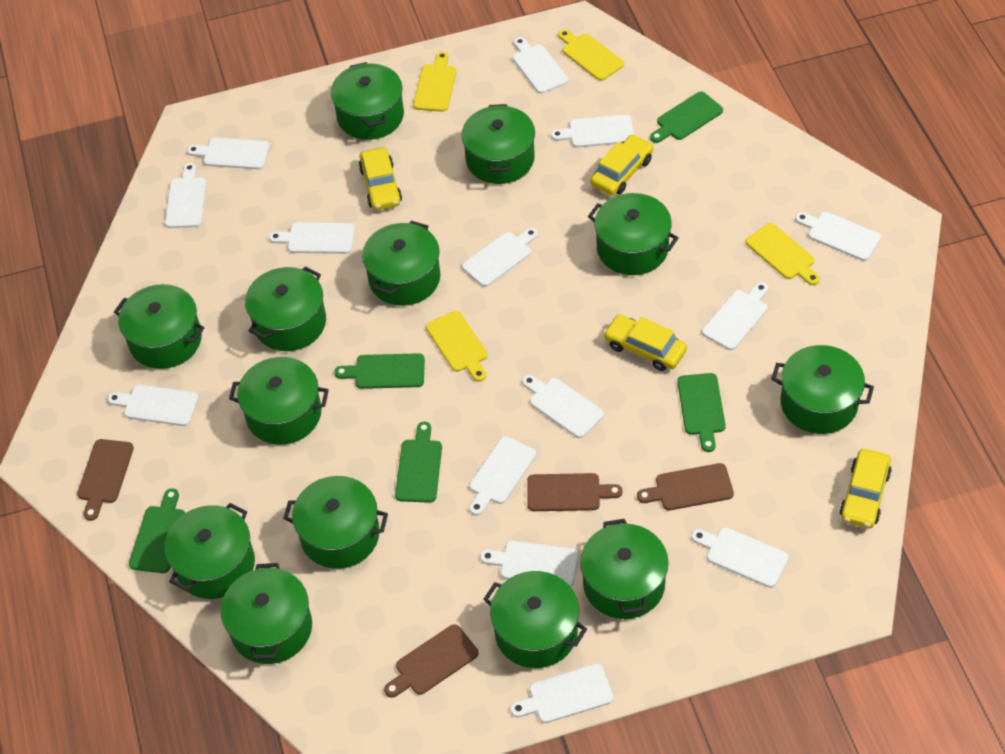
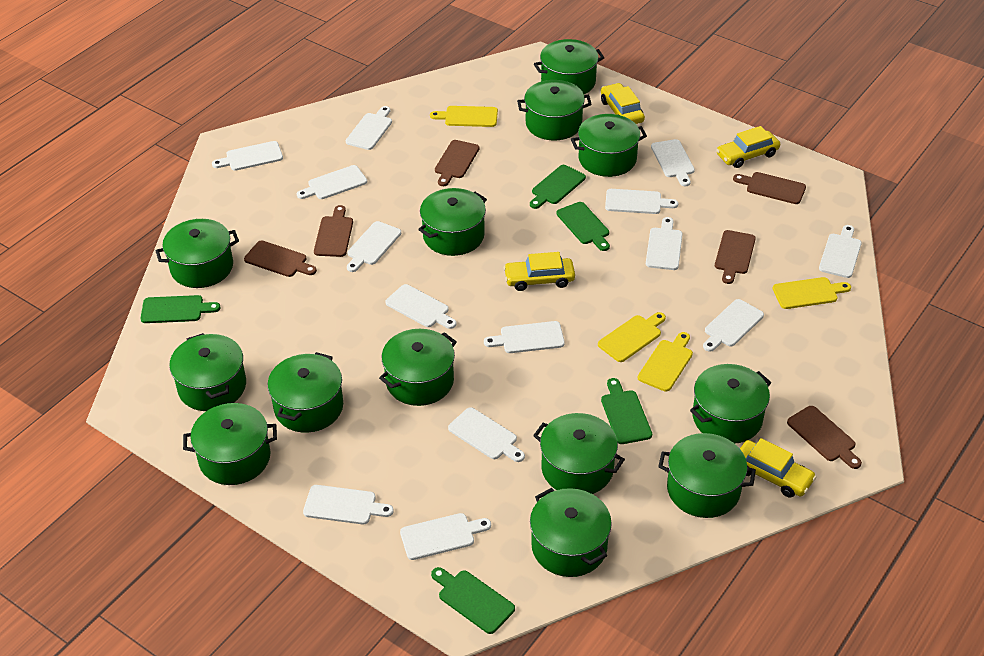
brown cutting board: [77,439,134,521] [384,624,478,698] [527,473,623,511] [637,463,734,510] = 4 -> [244,241,317,277] [314,205,353,257] [435,140,480,186] [715,230,756,284] [733,172,806,204] [787,406,862,469] = 6

